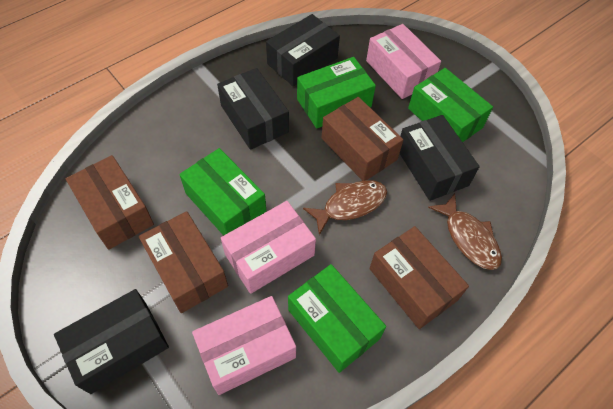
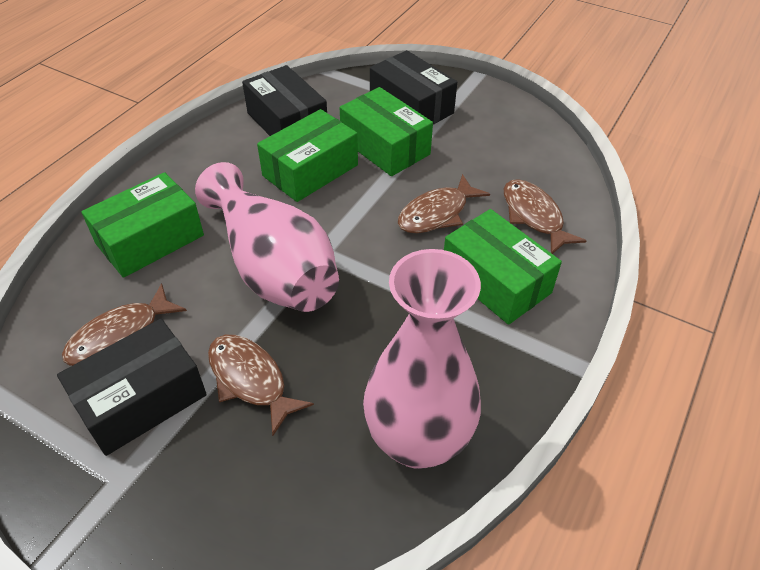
black box: [54,289,169,394] [217,68,289,150] [266,14,340,87] [399,115,480,201] = 4 -> [57,319,207,456] [242,65,327,136] [370,50,457,124] = 3
brown box: [66,155,154,250] [139,211,228,313] [322,97,403,181] [369,226,469,329] = 4 -> none = 0
brown fish: [303,180,387,235] [428,194,502,270] = 2 -> [62,283,187,366] [208,335,314,436] [398,174,490,233] [504,179,587,254] = 4
pink box: [192,296,296,395] [221,201,316,294] [366,24,441,99] = 3 -> none = 0
pink vase: none = 0 -> [195,162,339,312] [363,249,481,469] = 2

